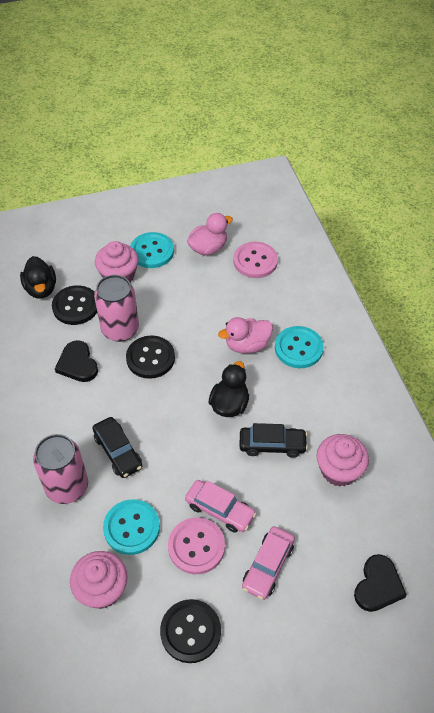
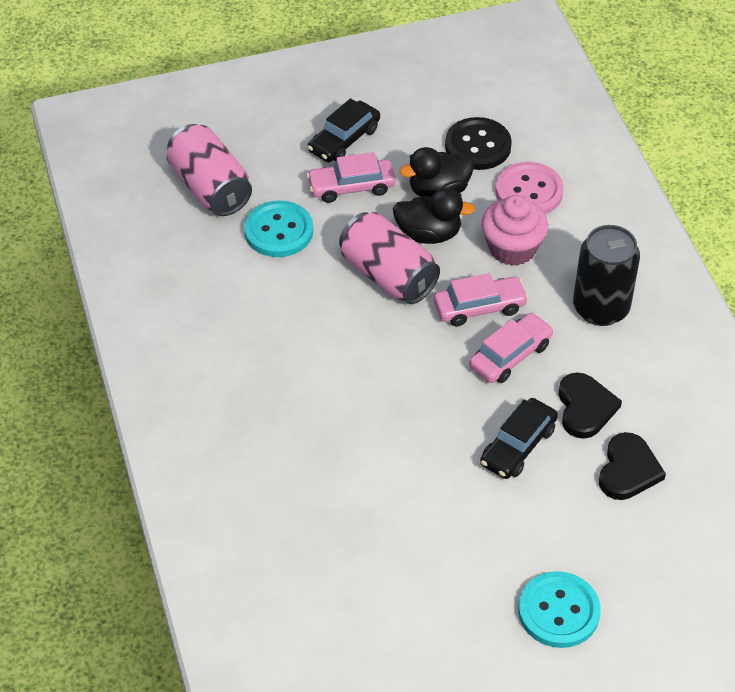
black button: [52,285,97,325] [126,335,175,379] [160,599,221,663] = 3 -> [445,117,512,170] = 1
black can: none = 0 -> [573,225,640,326] = 1
pink button: [168,517,225,574] [233,242,278,278] = 2 -> [495,162,564,214] = 1
pink car: [185,480,256,533] [242,526,295,600] = 2 -> [307,152,396,203] [434,273,529,326] [469,313,554,383] = 3
pink cupcake: [70,551,128,609] [95,241,139,283] [316,434,369,487] = 3 -> [481,195,548,266] = 1
pink duck: [187,213,233,255] [218,317,273,353] = 2 -> none = 0
turquoise button: [103,499,160,555] [130,232,174,268] [275,326,324,368] = 3 -> [244,200,313,257] [518,571,601,648] = 2

